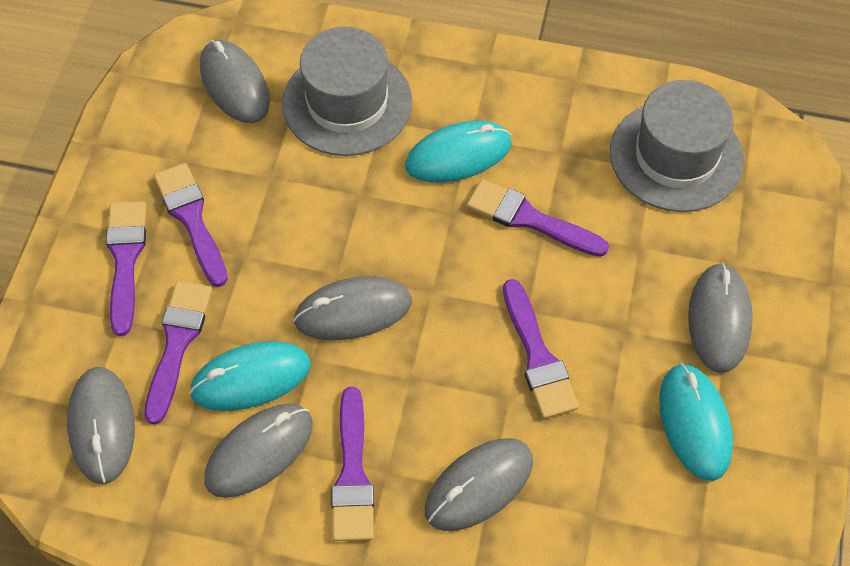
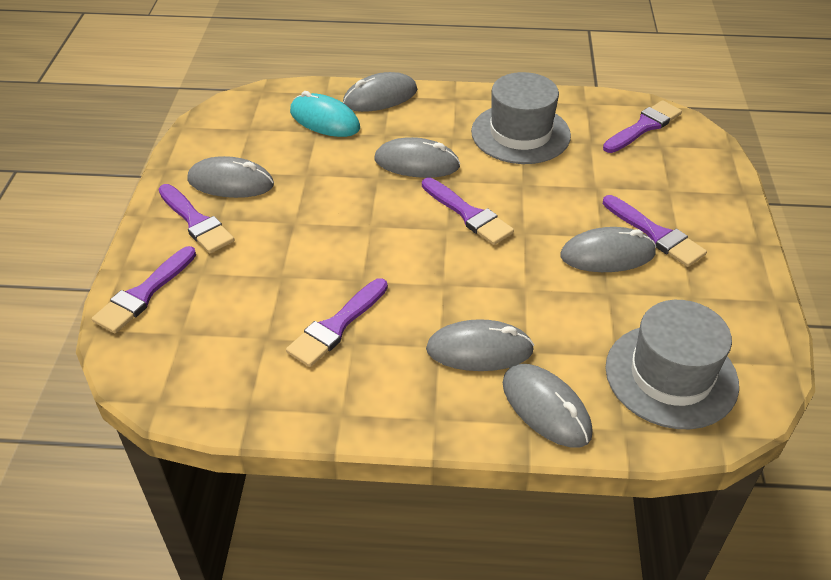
turquoise mouse: [189,341,311,411] [405,121,512,183] [659,363,733,481] = 3 -> [290,91,360,137] = 1

